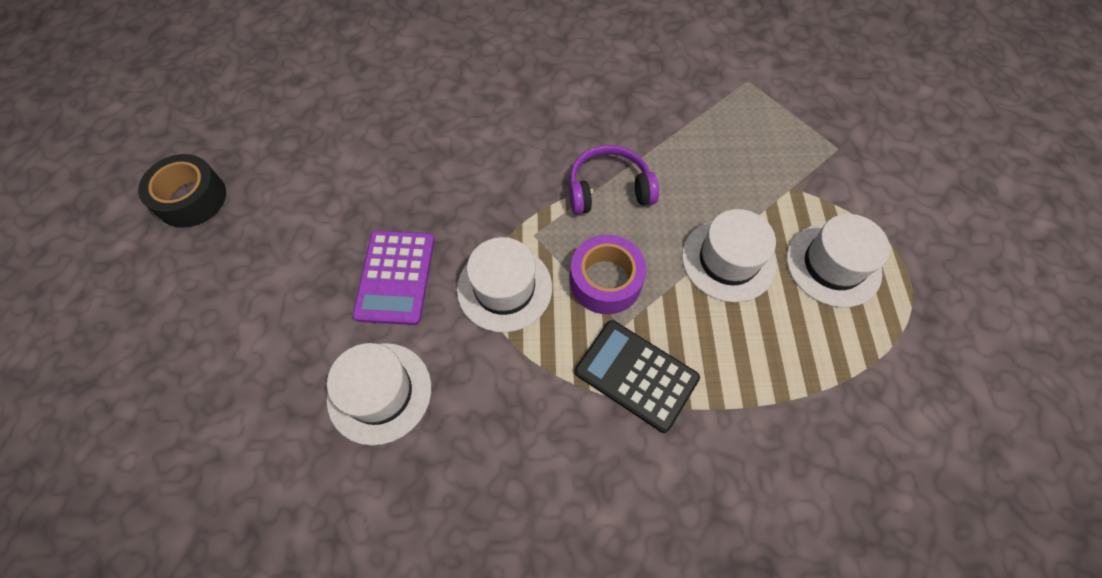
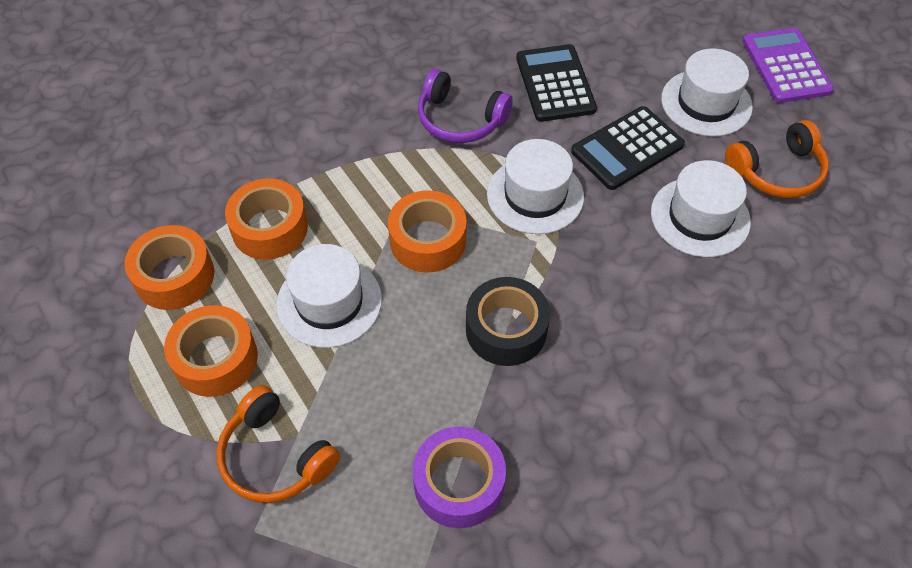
black calculator: [575,320,700,433] = 1 -> [516,44,597,122] [571,106,685,190] = 2
orange headphones: none = 0 -> [217,385,340,503] [725,120,829,198] = 2
orange tape: none = 0 -> [125,225,214,310] [164,305,258,397] [225,179,308,260] [388,190,467,273] = 4

